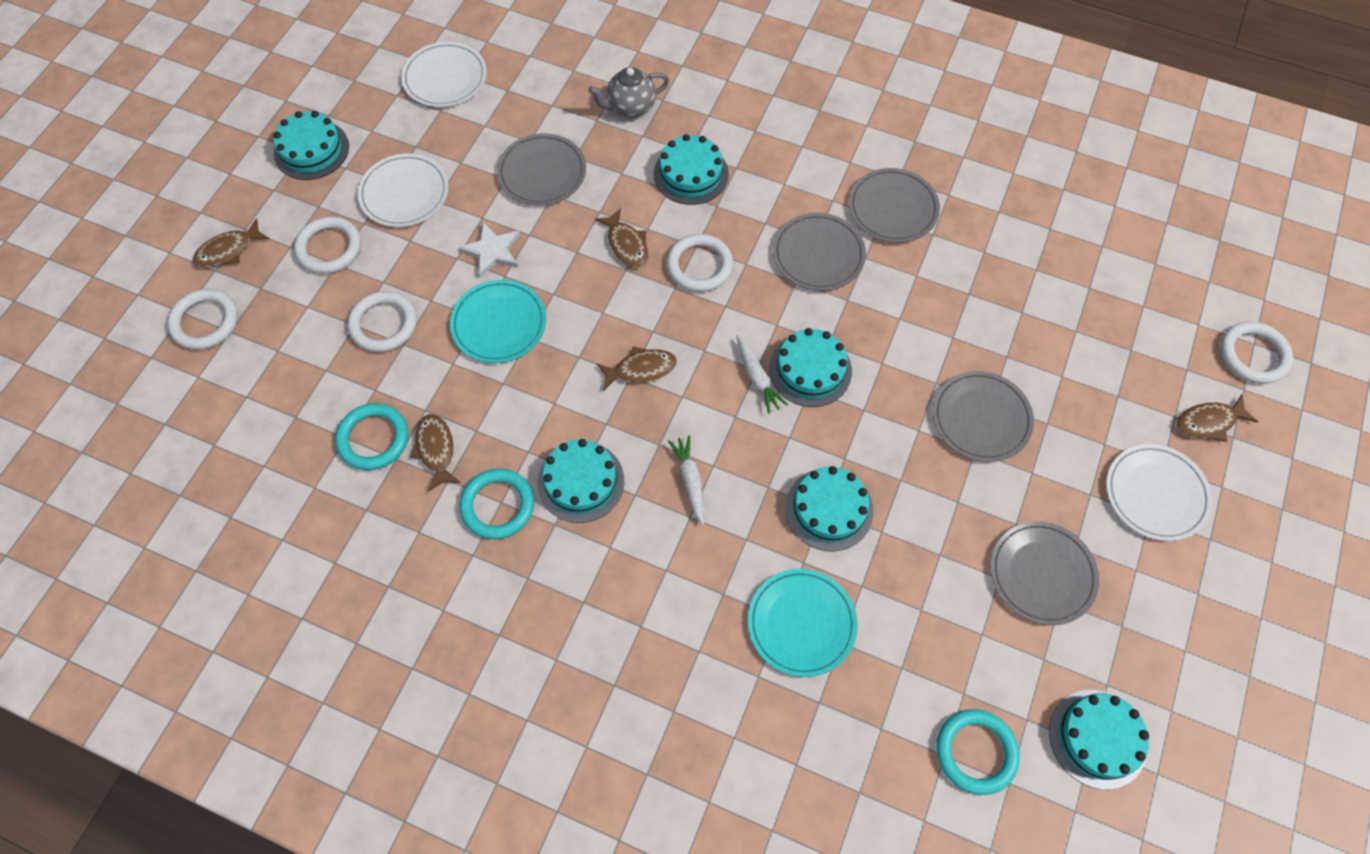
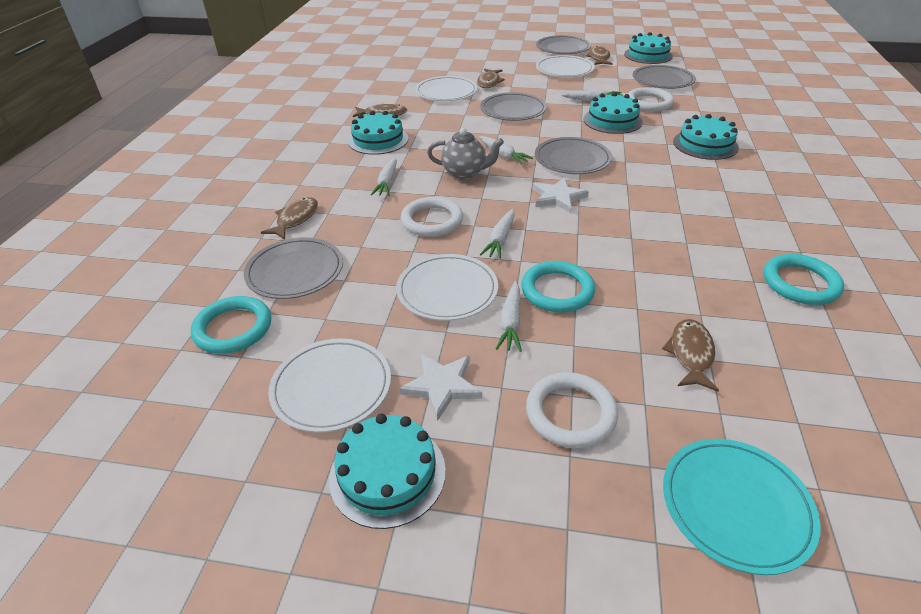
turquoise cake: [273,111,349,180] [538,439,624,523] [654,134,729,205] [769,328,852,407] [785,466,873,551] [1049,690,1149,789] = 6 -> [329,414,446,529] [348,111,408,155] [583,92,642,134] [624,32,673,64] [673,114,739,160] = 5
turquoise plate: [450,280,546,363] [748,569,858,677] = 2 -> [663,439,821,575] = 1
white carrot: [668,435,704,525] [736,335,788,414] = 2 -> [371,157,397,196] [479,136,533,164] [480,209,515,259] [496,281,522,352] [562,89,622,102] = 5
white plate: [358,153,449,227] [401,42,487,107] [1106,444,1212,541] = 3 -> [268,338,391,433] [396,254,498,321] [415,76,477,101] [536,55,595,77] = 4
white ring: [167,289,238,350] [294,217,361,274] [348,291,417,352] [666,234,733,292] [1220,321,1293,384] = 5 -> [401,197,463,237] [526,372,618,449] [628,87,674,112] = 3
white star: [458,222,520,278] = 1 -> [399,354,482,421] [533,177,589,213] = 2

